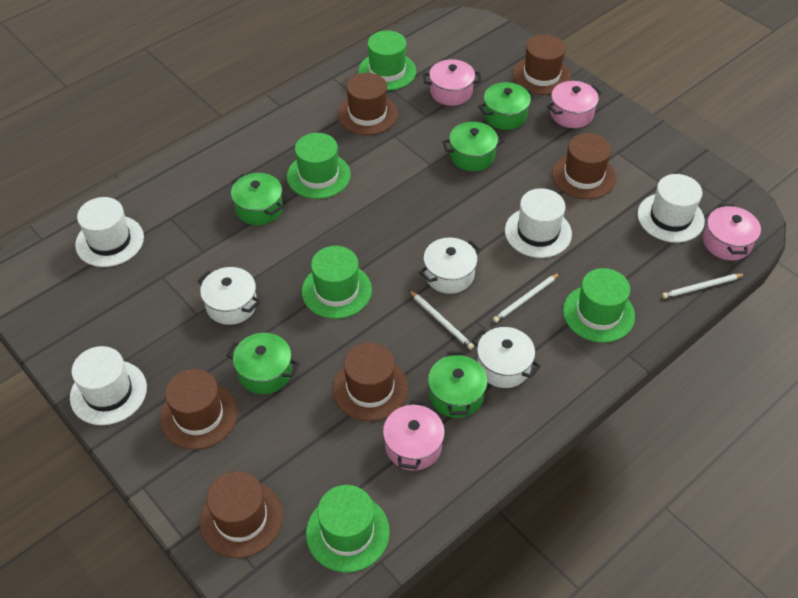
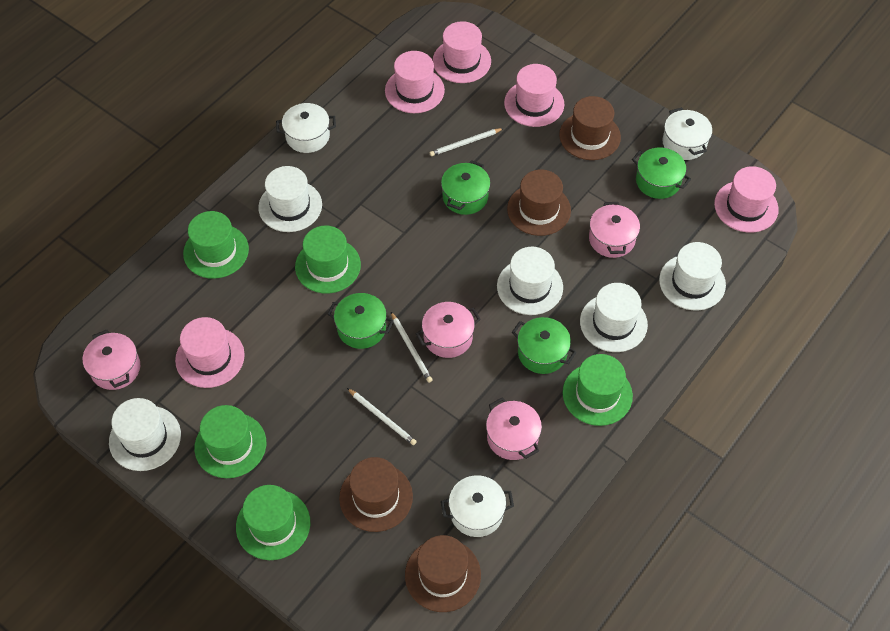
brown hat: [160,369,238,449] [200,471,283,558] [333,342,408,421] [337,73,398,135] [513,35,571,95] [552,133,616,199] = 6 -> [339,457,413,532] [405,535,481,612] [507,170,571,236] [559,96,621,160] = 4
green pot: [226,333,299,394] [231,173,283,225] [428,352,487,418] [442,122,505,171] [478,82,535,130] = 5 -> [327,293,394,349] [441,160,490,215] [512,317,577,374] [632,147,691,199] = 4
pink hat: none = 0 -> [175,317,245,388] [385,51,445,113] [433,21,491,83] [504,64,565,127] [714,166,779,233] = 5
white hat: [70,346,147,425] [75,197,144,267] [505,188,572,258] [637,174,705,243] = 4 -> [109,398,181,471] [258,166,322,232] [497,247,563,315] [580,283,648,352] [659,242,726,311] = 5

